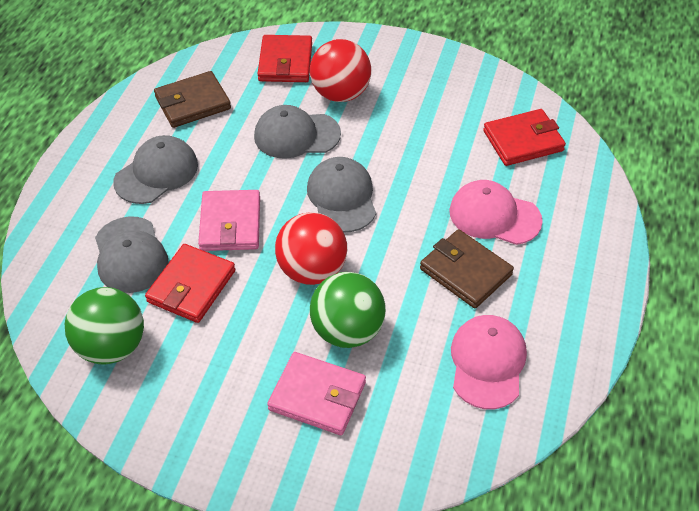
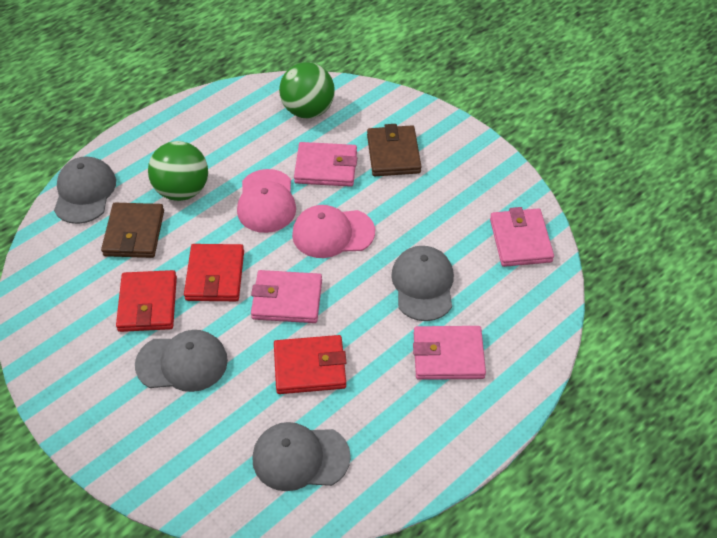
pink wallet: [198,190,260,251] [267,352,366,435] = 2 -> [251,270,322,323] [294,142,357,187] [413,326,486,380] [490,207,554,267] = 4
red ball: [275,212,347,285] [310,39,371,102] = 2 -> none = 0

